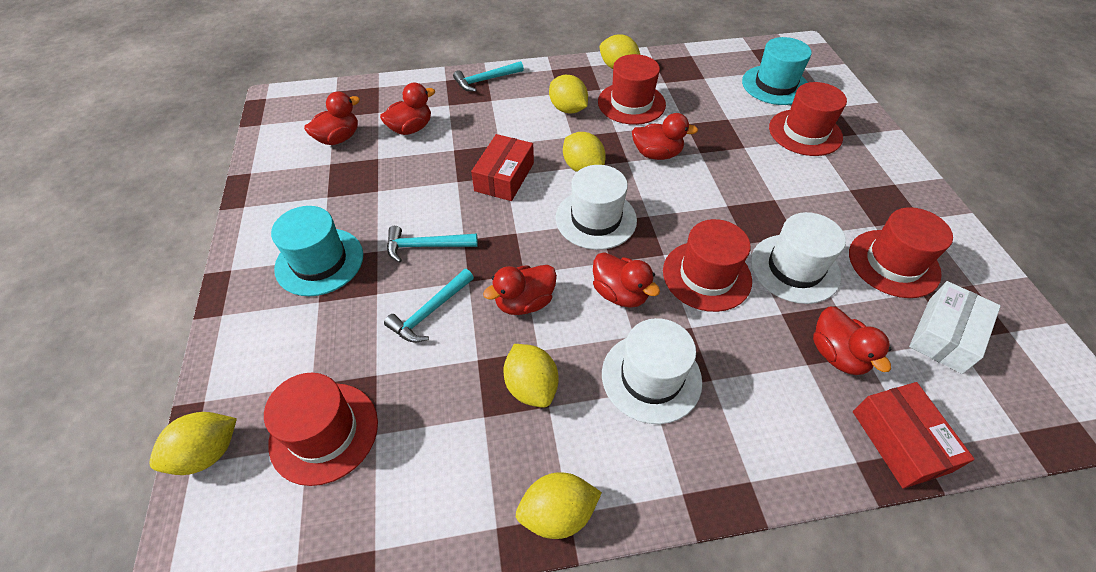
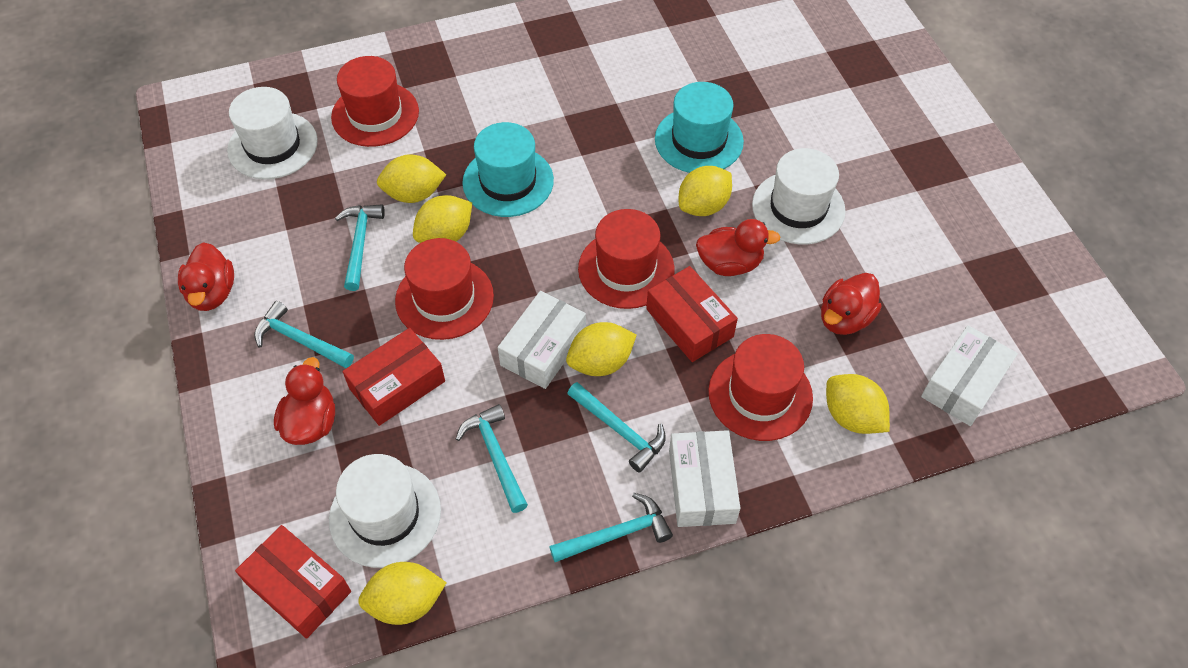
red box: [471,134,534,201] [853,382,975,489] = 2 -> [235,525,351,639] [342,328,445,426] [646,266,738,362] = 3
red duck: [304,92,360,145] [380,83,435,135] [483,265,557,315] [593,252,660,308] [632,113,698,160] [813,307,891,375] = 6 -> [178,242,234,311] [274,357,335,445] [696,219,780,276] [821,273,882,335] = 4
red hat: [264,373,378,486] [598,54,666,125] [663,219,752,312] [769,82,847,156] [849,207,953,298] = 5 -> [331,56,419,147] [395,238,494,340] [578,209,675,309] [708,334,813,441] = 4
turquoise hammer: [384,269,474,342] [387,226,478,262] [453,61,524,92] = 3 -> [254,301,354,368] [335,204,385,291] [456,404,528,513] [549,493,673,562] [567,382,666,472] = 5
white box: [909,281,1001,374] = 1 -> [498,291,586,389] [669,430,740,527] [921,325,1018,426] = 3

